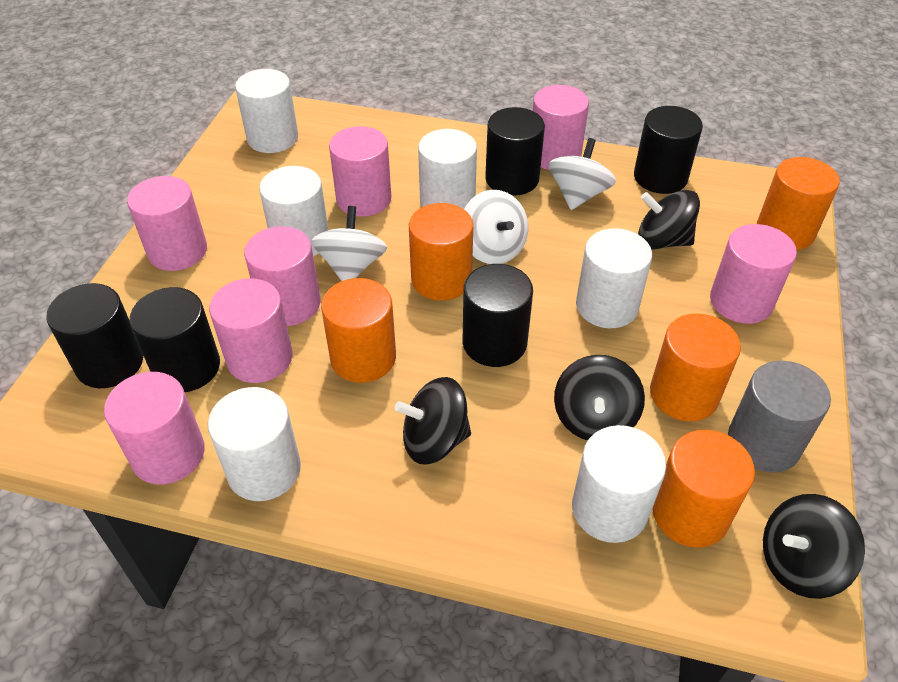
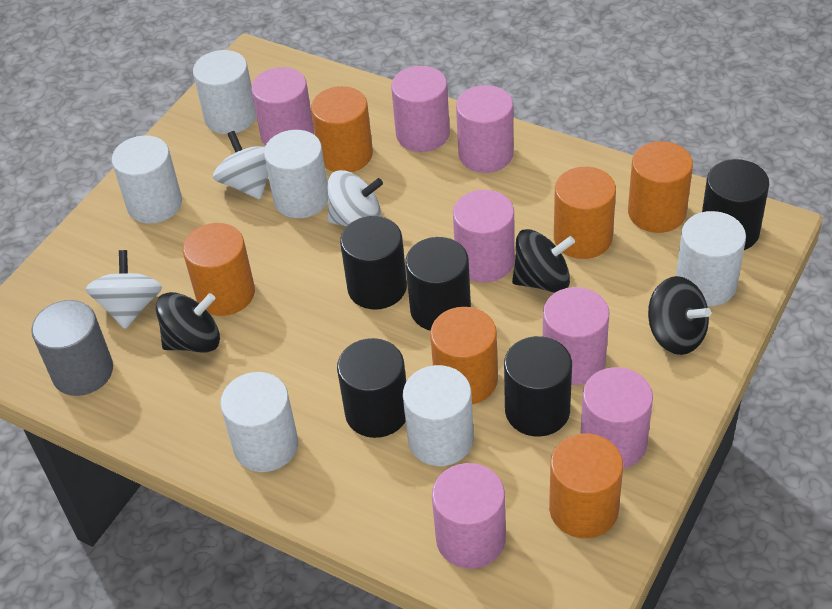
black spinning top: [395,377,471,465] [554,355,645,440] [638,190,700,250] [763,494,865,599] = 4 -> [156,292,220,353] [512,229,575,293] [648,276,711,355] = 3
orange cylinder: [321,278,396,383] [409,203,473,301] [650,314,741,421] [652,430,755,548] [757,157,840,250] = 5 -> [183,223,255,316] [311,86,373,172] [430,307,498,404] [549,433,623,538] [554,167,616,259] [628,141,693,233] = 6

